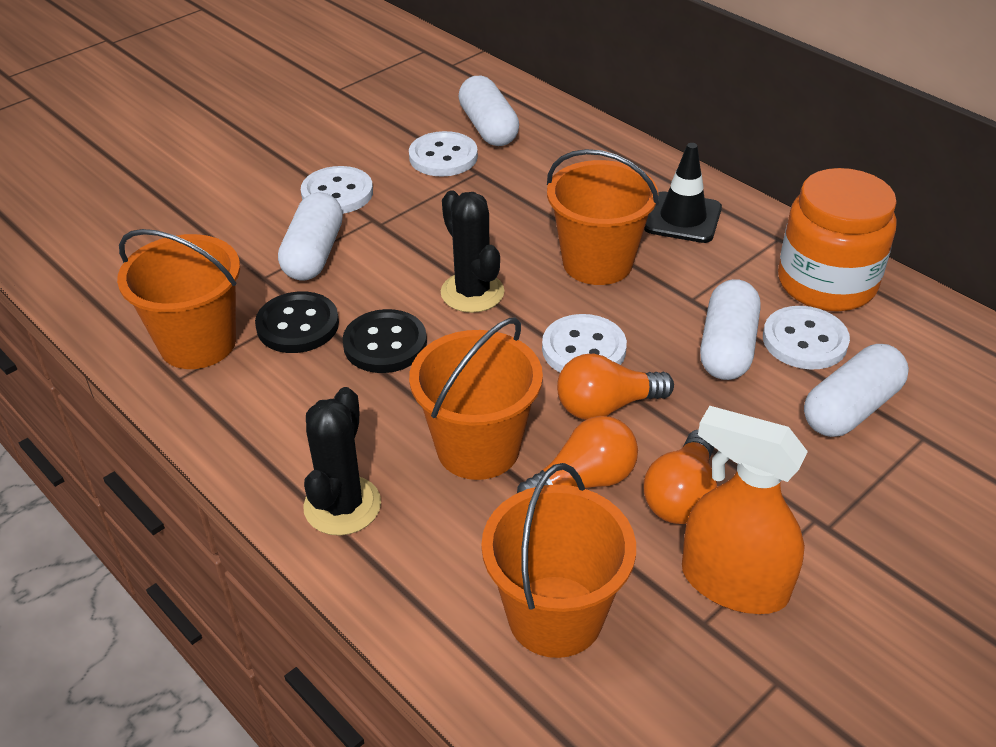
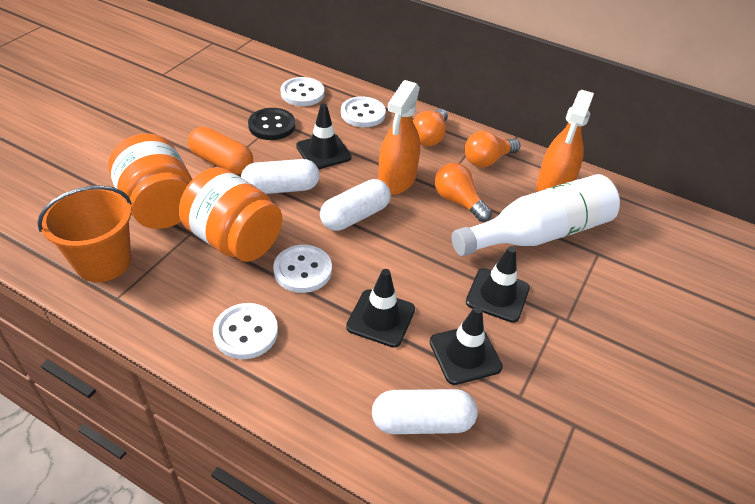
black button: [255,291,339,353] [342,309,427,373] = 2 -> [248,108,295,140] = 1
black cactus: [303,387,381,536] [441,190,505,313] = 2 -> none = 0
black traffic cone: [644,143,722,243] = 1 -> [296,103,352,169] [346,269,415,348] [430,306,503,385] [466,246,530,323] = 4
orange bucket: [117,229,240,369] [409,318,543,480] [481,463,636,658] [547,149,659,285] = 4 -> [37,186,132,282] = 1
orange capsule: none = 0 -> [188,127,253,175] = 1
orange jar: [778,168,897,312] = 1 -> [108,133,192,229] [179,167,282,262] = 2
orange spray bottle: [682,406,808,614] = 1 -> [378,80,420,195] [536,90,594,192] = 2
white bottle: none = 0 -> [452,174,620,256] = 1
white capsule: [278,192,343,281] [458,76,519,146] [700,279,760,380] [804,344,909,437] = 4 -> [241,159,319,194] [320,179,391,231] [372,389,478,434] = 3

